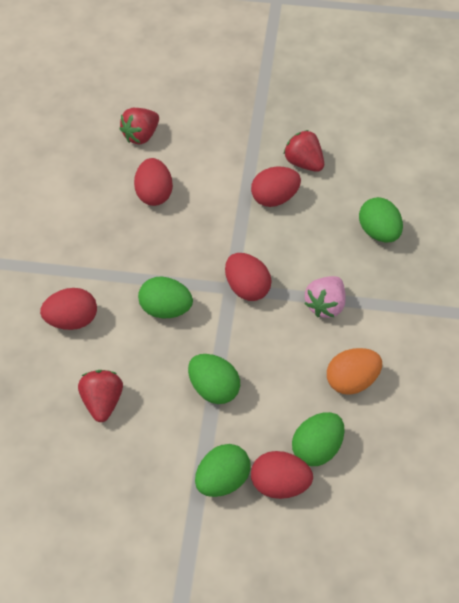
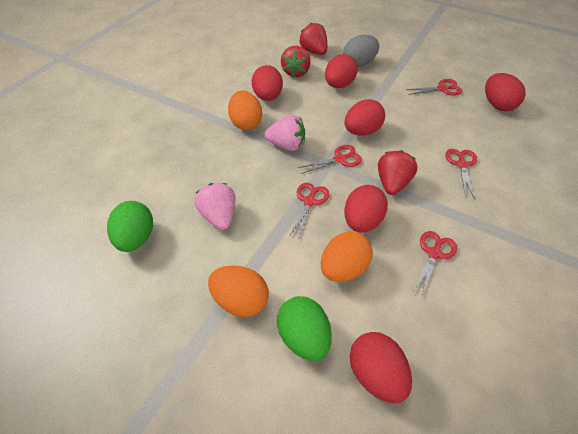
green egg: [138,277,193,318] [188,354,240,404] [195,444,251,497] [292,412,345,466] [359,197,403,243] = 5 -> [107,201,153,252] [277,296,332,361] = 2
grey egg: none = 0 -> [343,35,379,67] = 1
orange egg: [327,348,382,395] = 1 -> [208,265,269,317] [228,90,262,130] [321,231,373,282] = 3
pink strawberry: [304,276,346,318] = 1 -> [195,183,236,230] [265,114,305,151] = 2
red egg: [40,288,97,330] [134,158,173,206] [225,253,272,301] [251,167,301,207] [251,451,313,499] = 5 -> [252,65,283,101] [325,54,358,88] [344,185,388,232] [345,99,385,136] [350,332,412,403] [485,73,526,111] = 6
red scissors: none = 0 -> [289,183,329,240] [298,145,362,174] [406,79,462,96] [412,231,457,297] [445,149,477,198] = 5

